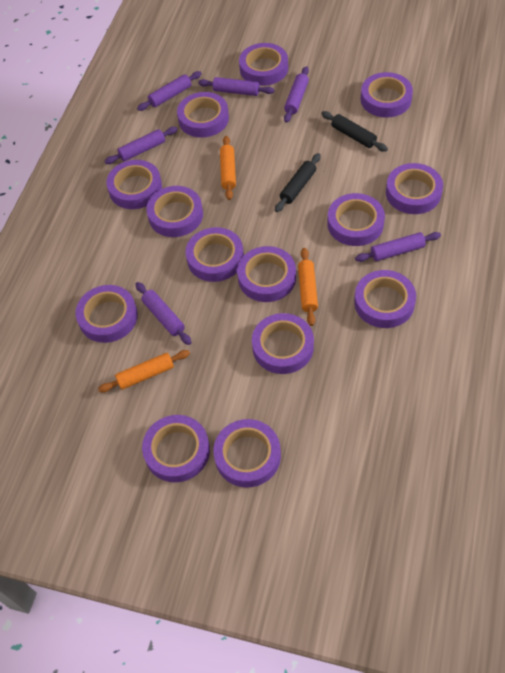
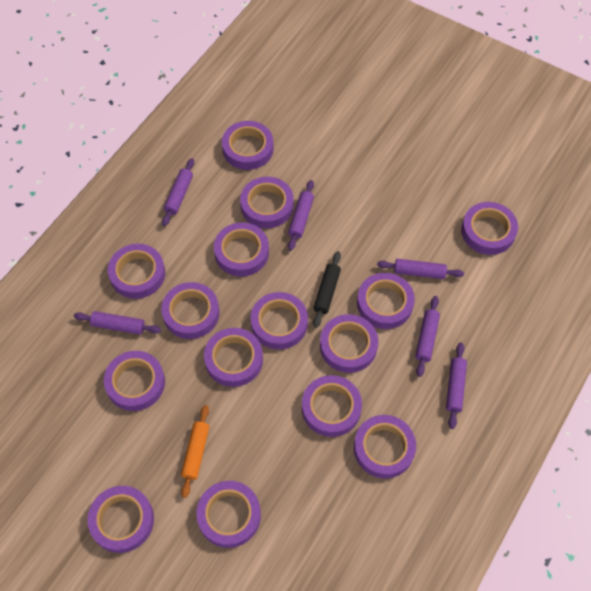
black rolling pin: [275,153,321,212] [321,111,388,152] = 2 -> [313,251,341,328] = 1
orange rolling pin: [98,350,190,392] [220,136,236,200] [298,248,318,326] = 3 -> [181,405,209,498] = 1
purple tape: [75,285,138,343] [106,160,162,209] [142,415,210,482] [146,186,203,237] [177,92,229,138] [186,227,244,282] [213,419,281,487] [237,246,296,302] [239,43,288,86] [252,313,314,374] [327,193,385,246] [354,270,416,328] [360,72,413,118] [386,163,443,214] = 14 -> [88,486,154,553] [104,351,165,411] [108,244,165,299] [161,282,220,339] [196,481,261,548] [204,328,263,387] [214,222,269,276] [222,121,274,170] [240,177,294,228] [250,292,308,350] [302,375,362,437] [320,314,378,373] [354,415,416,479] [357,273,415,329] [461,202,518,255] = 15

